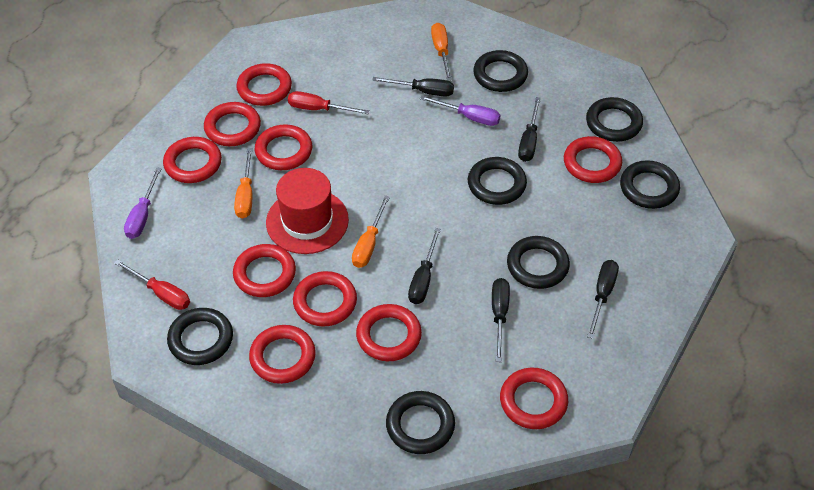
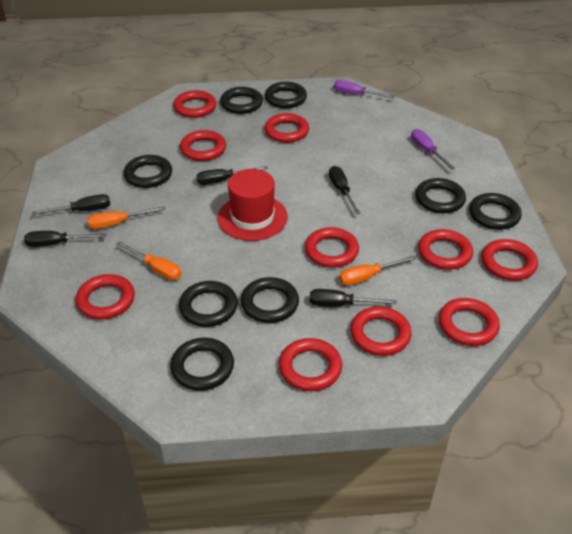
black ring: [167,308,233,365] [386,391,455,454] [468,157,527,205] [473,50,528,92] [507,236,570,289] [586,97,643,142] [620,160,680,209] = 7 -> [124,155,172,188] [170,338,234,391] [179,281,238,327] [220,87,263,114] [241,277,299,323] [265,82,307,108] [415,178,466,213] [469,193,522,230] = 8
red screwdriver: [114,260,190,310] [288,91,370,114] = 2 -> none = 0

